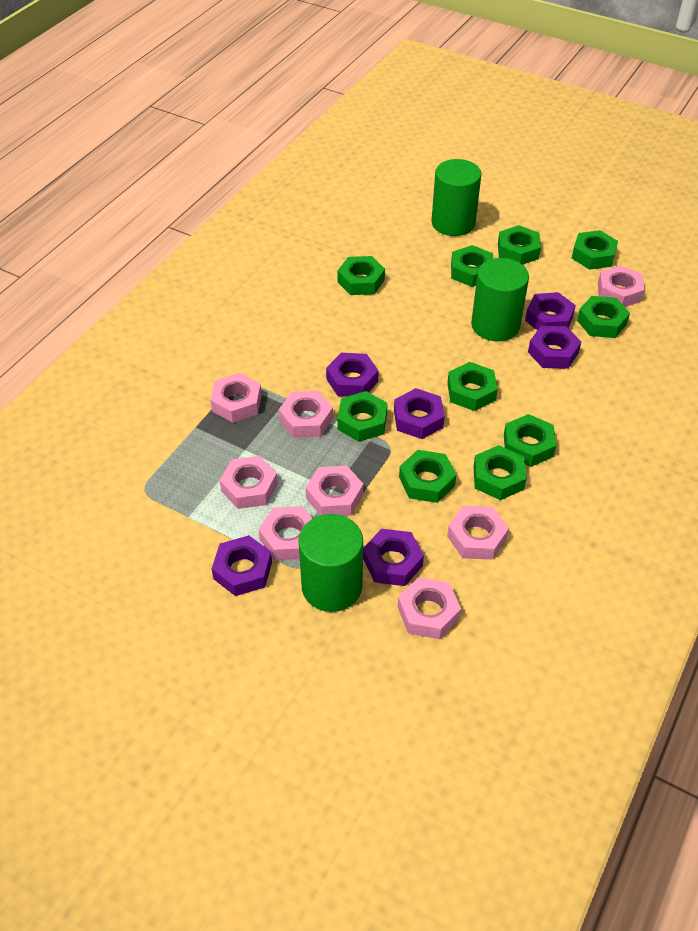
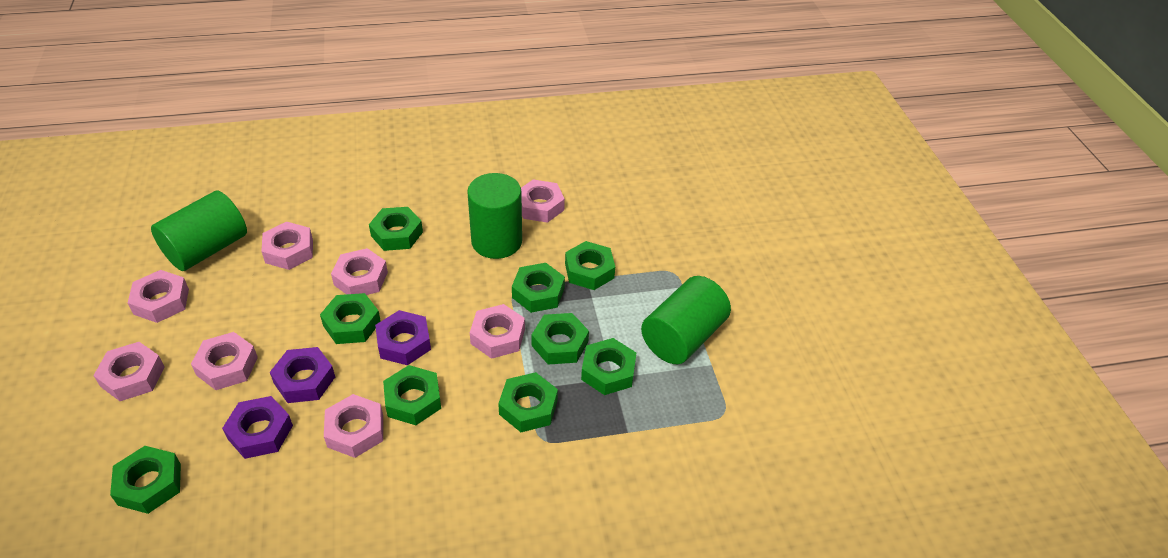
green nut: [337,391,388,442] [338,256,385,295] [399,450,456,503] [447,362,498,411] [451,245,493,287] [473,445,527,500] [498,225,541,265] [504,414,556,467] [572,230,618,270] [577,296,630,338] = 10 -> [110,446,181,514] [320,293,381,344] [369,207,423,251] [383,365,441,425] [498,372,558,432] [512,263,565,313] [532,313,589,365] [565,241,615,290] [581,338,636,395] = 9
purple nut: [212,535,272,596] [326,353,379,397] [363,529,424,586] [394,388,445,439] [525,292,576,331] [528,326,581,369] = 6 -> [222,396,293,459] [270,347,335,403] [375,310,431,365] = 3

